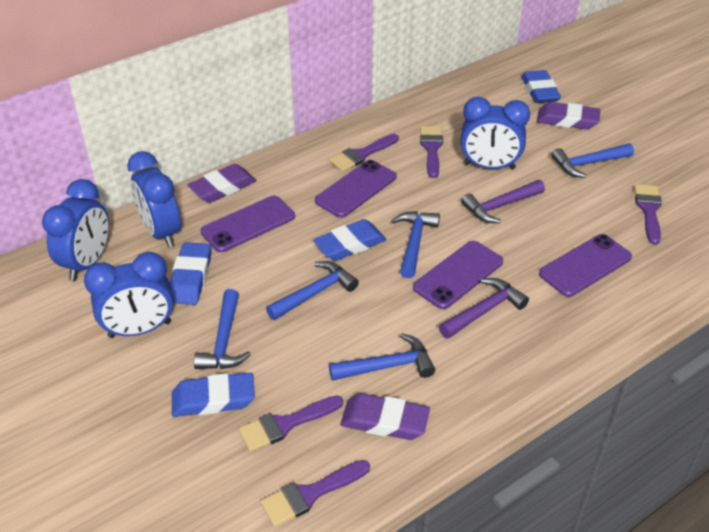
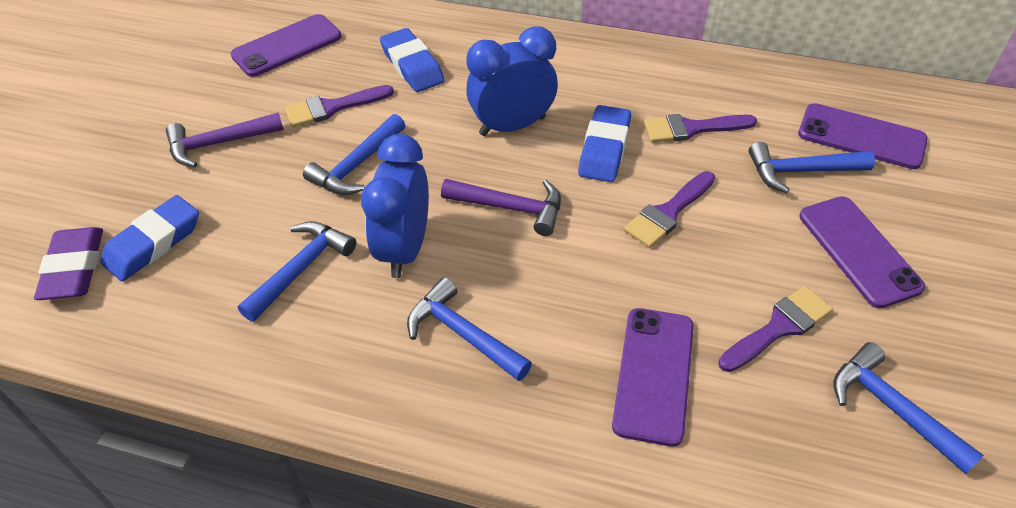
blue clock: [42,179,109,281] [84,252,174,338] [127,151,181,248] [460,97,530,170] = 4 -> [361,134,429,278] [466,26,558,136] = 2
blue eraser: [169,242,211,305] [172,373,255,417] [313,219,386,261] [521,70,561,103] = 4 -> [100,195,199,281] [380,28,445,92] [578,105,631,182] = 3
purple brush: [239,395,343,452] [260,460,370,527] [329,134,399,172] [420,126,443,178] [634,184,662,245] = 5 -> [285,85,394,127] [624,171,715,248] [644,114,757,143] [718,286,833,372] = 4
purple eraser: [187,164,257,203] [340,393,430,440] [537,102,600,129] = 3 -> [34,227,103,300] = 1

